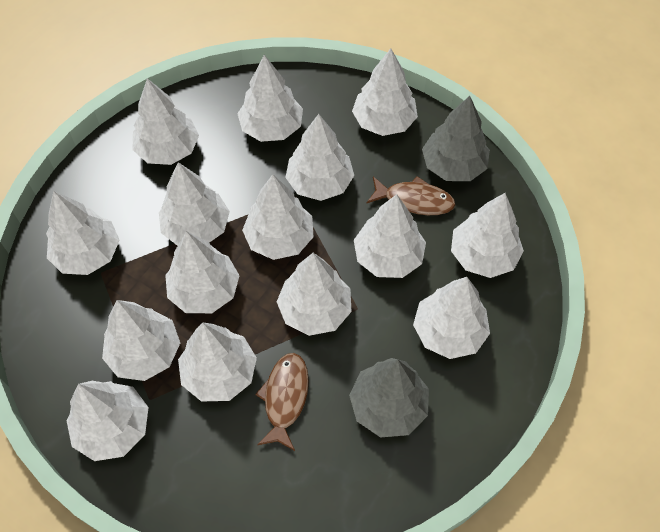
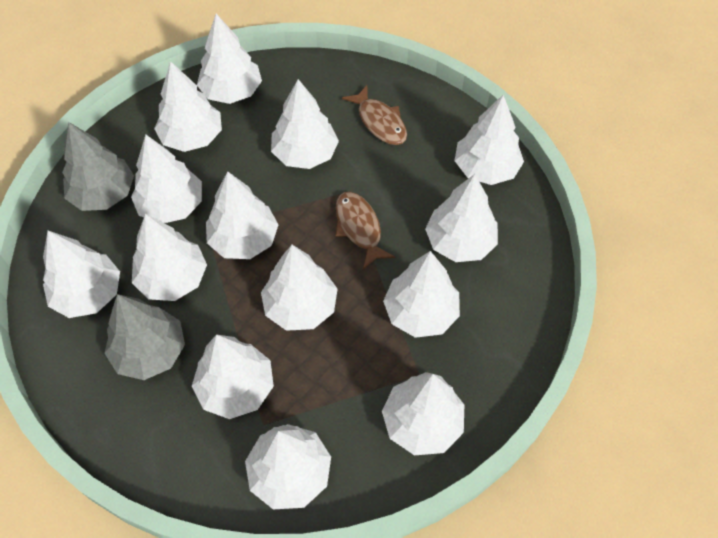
white tree: [46,191,120,275] [66,381,149,461] [102,300,180,381] [133,78,199,165] [159,162,230,246] [165,231,240,313] [178,323,257,402] [237,55,303,142] [242,174,314,260] [277,253,352,336] [285,114,354,201] [352,49,418,136] [354,194,426,278] [413,277,490,359] [451,193,524,278] = 15 -> [43,231,120,318] [131,135,202,223] [132,214,207,301] [154,61,222,152] [192,334,274,419] [197,14,262,104] [206,171,279,259] [245,424,331,509] [261,245,338,331] [271,79,339,169] [382,372,464,455] [383,251,460,338] [425,174,498,262] [455,95,524,185] = 14

